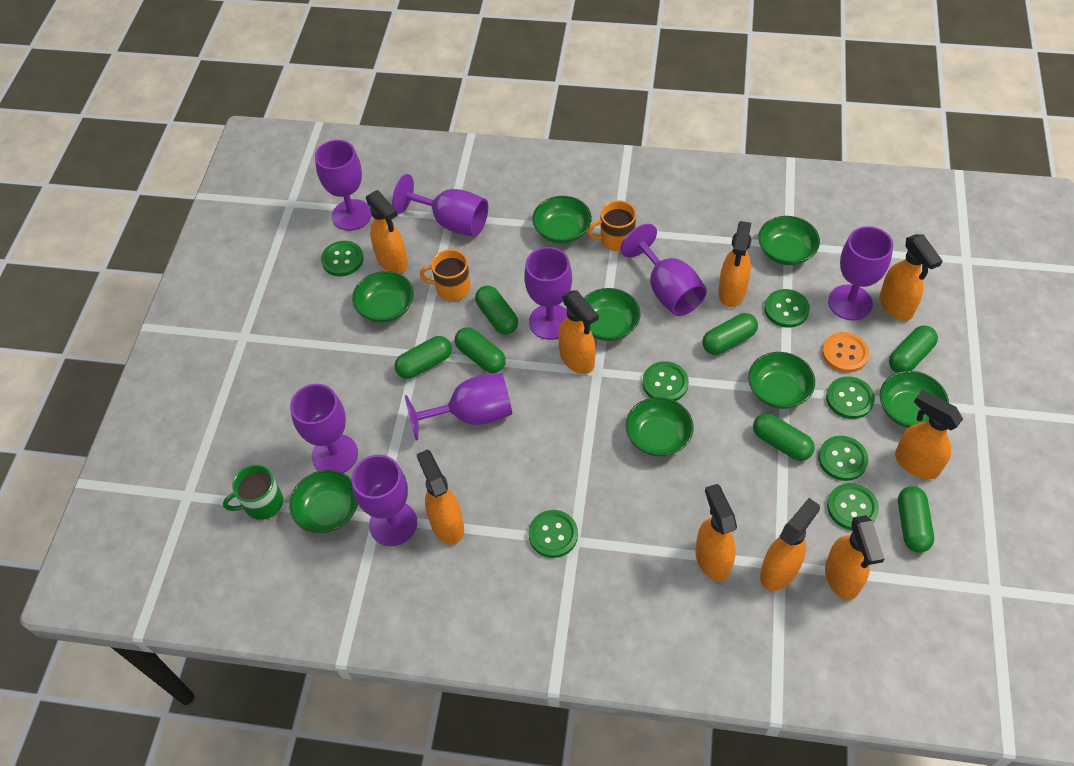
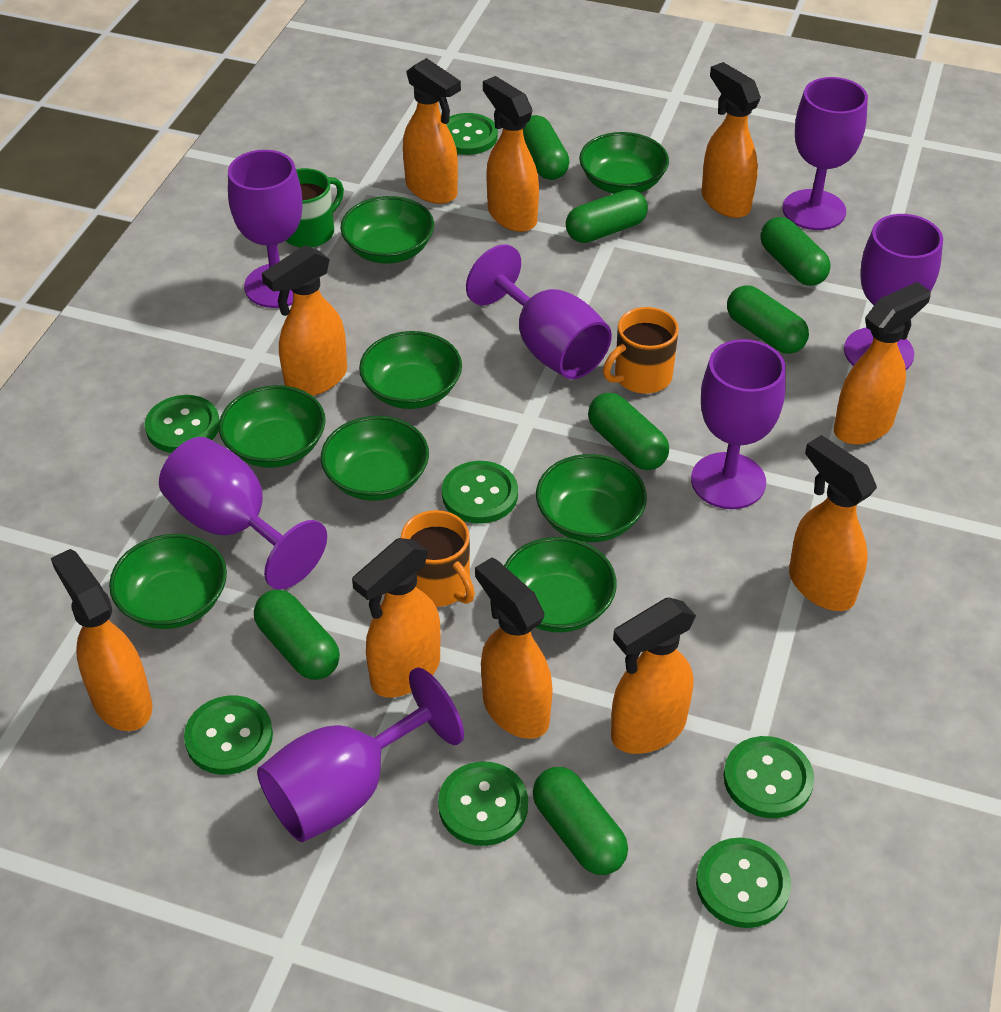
orange button: [822,332,869,373] = 1 -> none = 0
orange spray bottle: [366,190,408,273] [416,449,464,545] [558,290,598,374] [696,484,737,581] [718,221,751,307] [760,498,820,591] [825,515,885,600] [879,234,943,321] [895,390,963,480] = 9 -> [51,549,152,731] [262,245,347,396] [352,538,441,697] [403,58,461,204] [475,557,553,739] [483,76,539,232] [611,597,696,754] [701,62,761,218] [789,435,877,611] [834,282,931,445] = 10
purple goblet: [290,384,358,473] [315,140,372,231] [351,455,417,546] [392,174,488,237] [405,372,512,441] [524,247,572,340] [620,224,707,316] [828,226,893,320] = 8 -> [159,437,327,590] [228,150,302,308] [257,667,464,842] [466,244,612,379] [691,339,786,509] [782,77,868,230] [844,214,943,370] = 7

